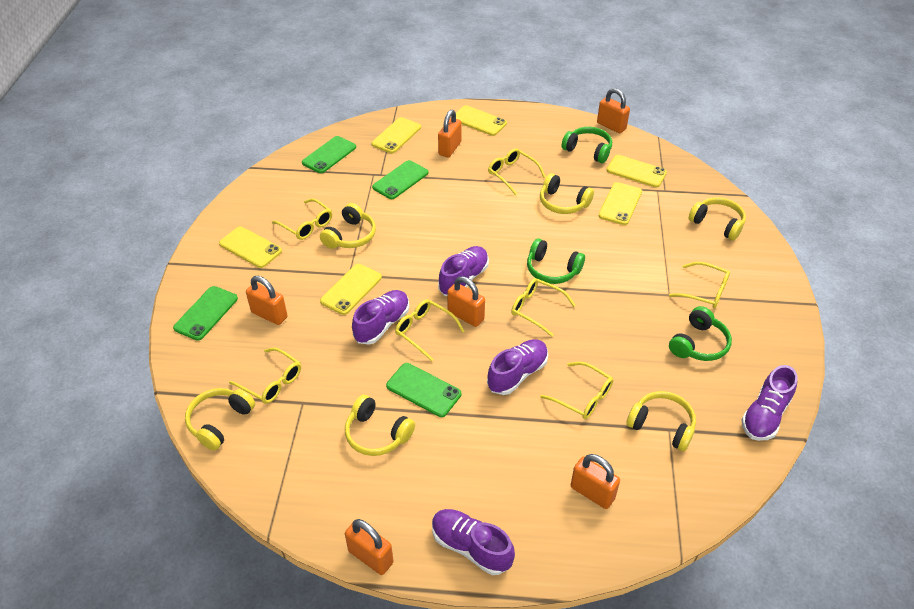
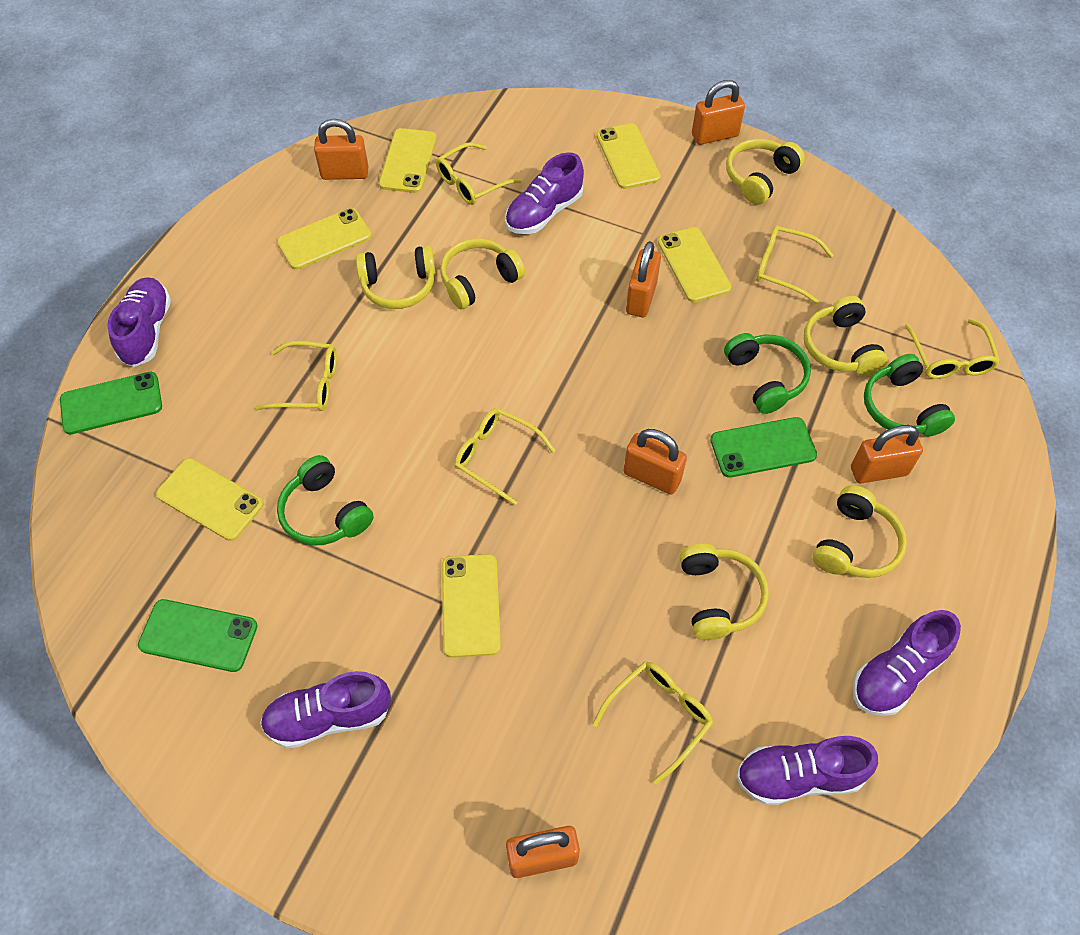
green phone: [173,286,238,341] [302,136,356,173] [372,160,428,199] [386,363,461,417] = 4 -> [60,372,162,434] [138,599,258,672] [710,417,817,478] = 3
yellow glasses: [229,347,301,404] [272,199,332,240] [395,299,465,361] [488,148,546,195] [511,278,576,337] [540,362,613,419] [669,262,730,309] = 7 -> [256,341,337,411] [436,142,522,205] [454,408,555,505] [593,661,713,785] [756,226,834,304] [905,319,1000,379] = 6

